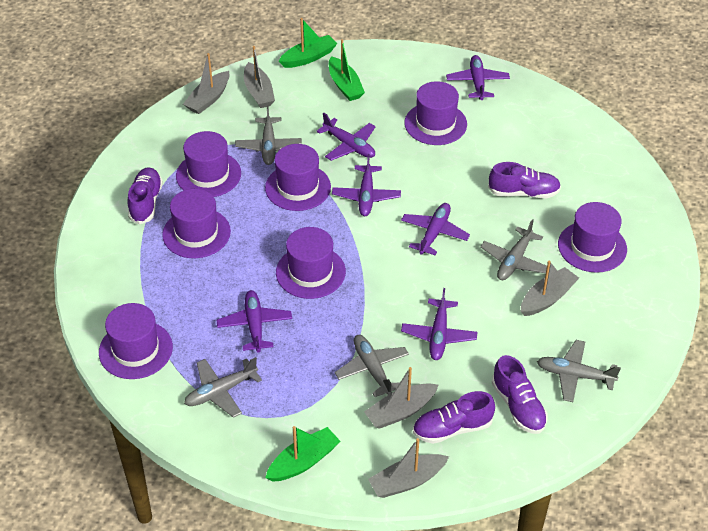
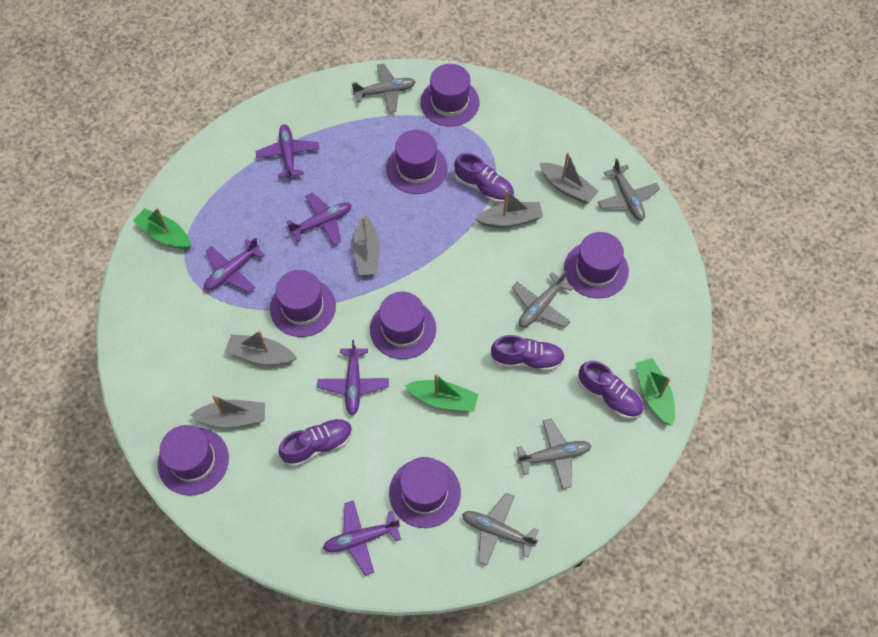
purple plane: [217,290,292,353] [317,113,376,161] [332,154,401,216] [401,203,470,256] [401,288,477,360] [446,55,510,100] = 6 -> [204,237,265,293] [255,124,319,180] [286,193,352,245] [317,340,389,415] [323,500,401,576] = 5

